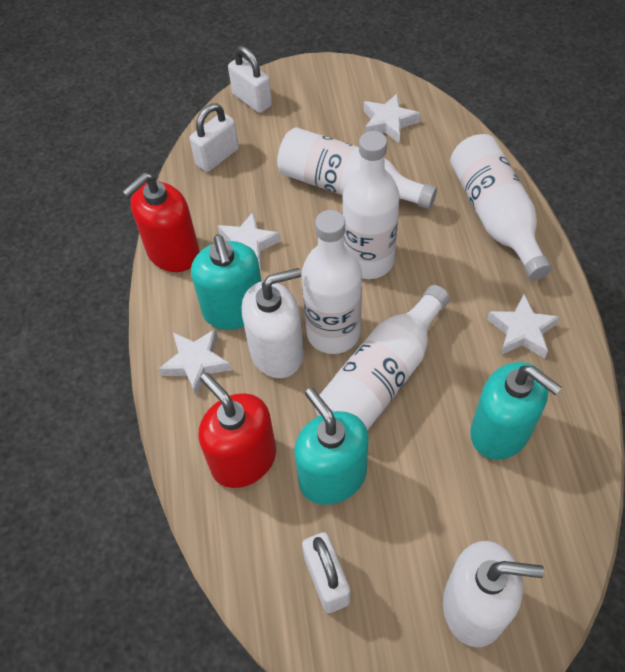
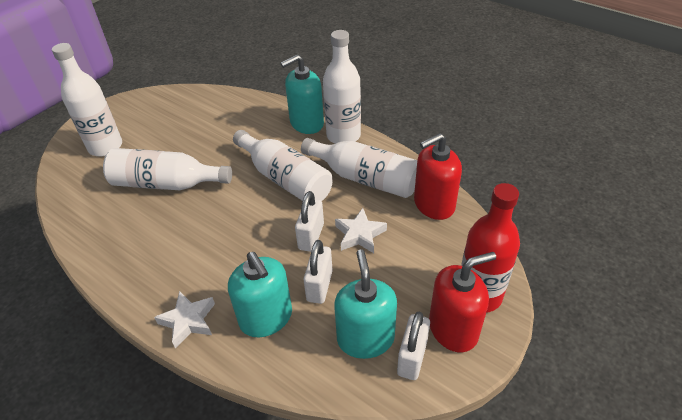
red bottle: none = 0 -> [461,183,520,313] = 1
white soap dispenser: [241,268,304,378] [443,541,544,647] = 2 -> none = 0
white star: [159,329,231,396] [217,212,281,270] [364,94,420,143] [487,294,560,359] = 4 -> [154,291,215,348] [335,208,387,253] = 2

